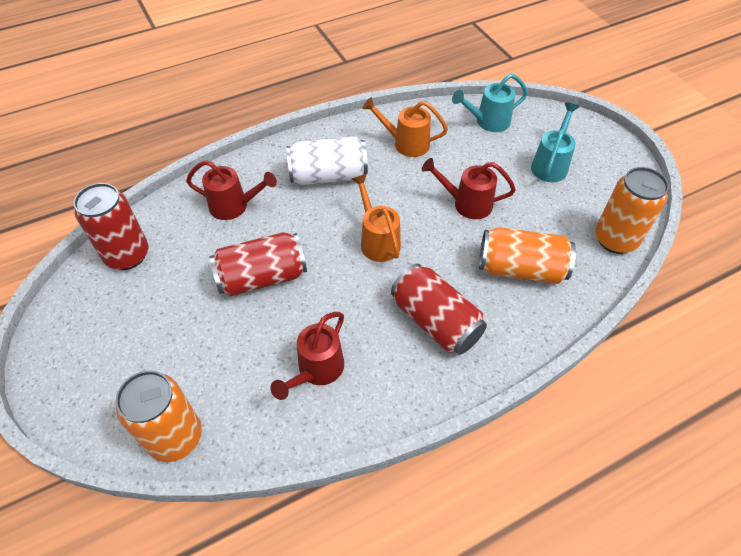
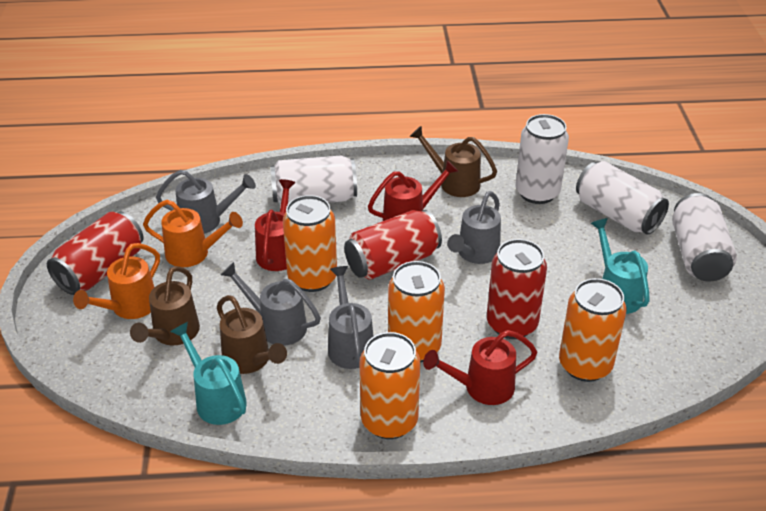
brown watering can: none = 0 -> [130,266,200,345] [217,295,287,374] [410,126,497,197] = 3
grey watering can: none = 0 -> [156,170,256,234] [221,262,321,345] [328,266,374,369] [447,191,501,264] = 4
orange can: [116,371,202,462] [479,227,576,284] [595,167,669,254] = 3 -> [283,195,337,292] [359,332,420,439] [388,261,445,362] [559,278,626,382] = 4
white can: [286,136,368,185] = 1 -> [270,155,357,205] [516,114,569,204] [576,161,669,235] [672,193,737,282] = 4

